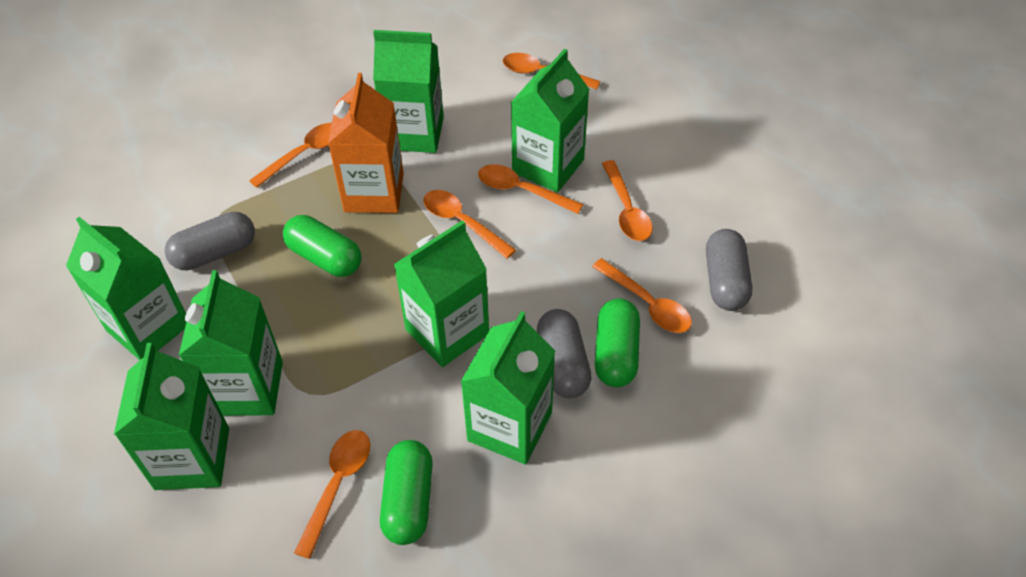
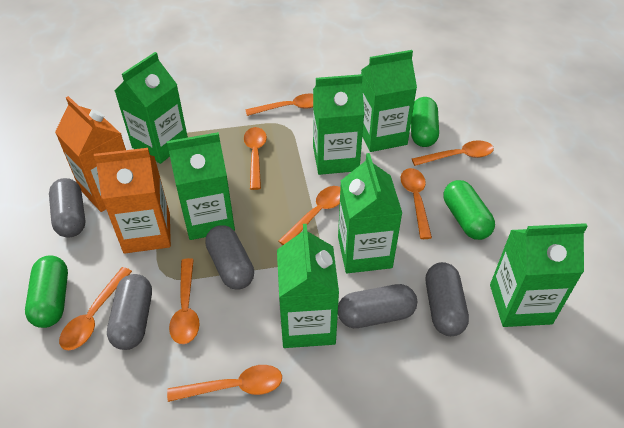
grey capsule: [165,212,255,271] [537,309,592,398] [706,229,752,311] = 3 -> [49,178,85,238] [107,274,152,350] [205,225,254,290] [338,284,417,328] [426,262,469,336] = 5
orange carton: [328,73,404,213] = 1 -> [55,96,126,212] [94,148,171,254] = 2
orange spoon: [249,123,332,188] [294,430,370,559] [423,190,516,259] [478,164,583,214] [503,53,600,90] [592,258,692,333] [602,160,653,241] = 7 -> [59,267,132,350] [167,365,282,402] [169,258,200,344] [244,127,267,190] [245,94,313,116] [278,186,341,245] [401,168,432,239] [412,140,494,166] = 8

